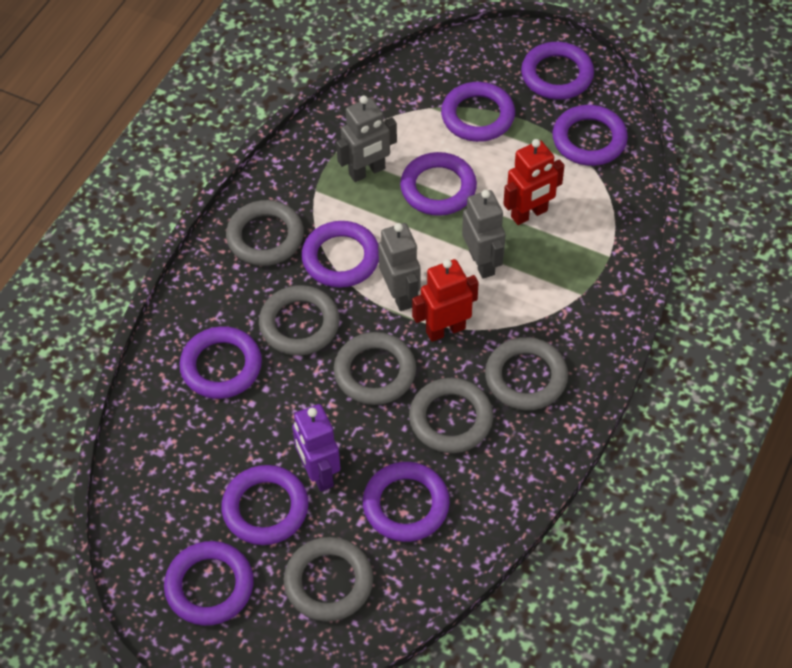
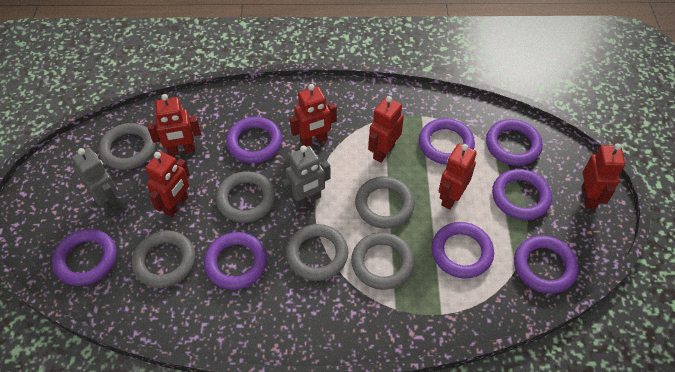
grey robot: [336,96,397,182] [378,223,420,311] [462,190,506,279] = 3 -> [71,148,119,213] [282,146,331,208] = 2
purple ring: [164,541,254,626] [179,326,262,399] [221,465,309,545] [301,221,379,288] [363,462,450,542] [400,152,477,216] [441,82,515,142] [521,42,594,100] [553,105,628,166] = 9 -> [52,229,117,286] [204,232,267,290] [226,117,282,163] [419,118,475,165] [432,222,494,279] [486,119,543,166] [492,169,552,220] [514,235,578,293] = 8
purple robot: [292,404,341,491] = 1 -> none = 0
red robot: [412,259,479,342] [503,139,565,225] = 2 -> [145,151,190,217] [147,94,201,156] [290,84,337,147] [368,96,404,163] [439,144,477,209] [582,143,625,209] = 6

